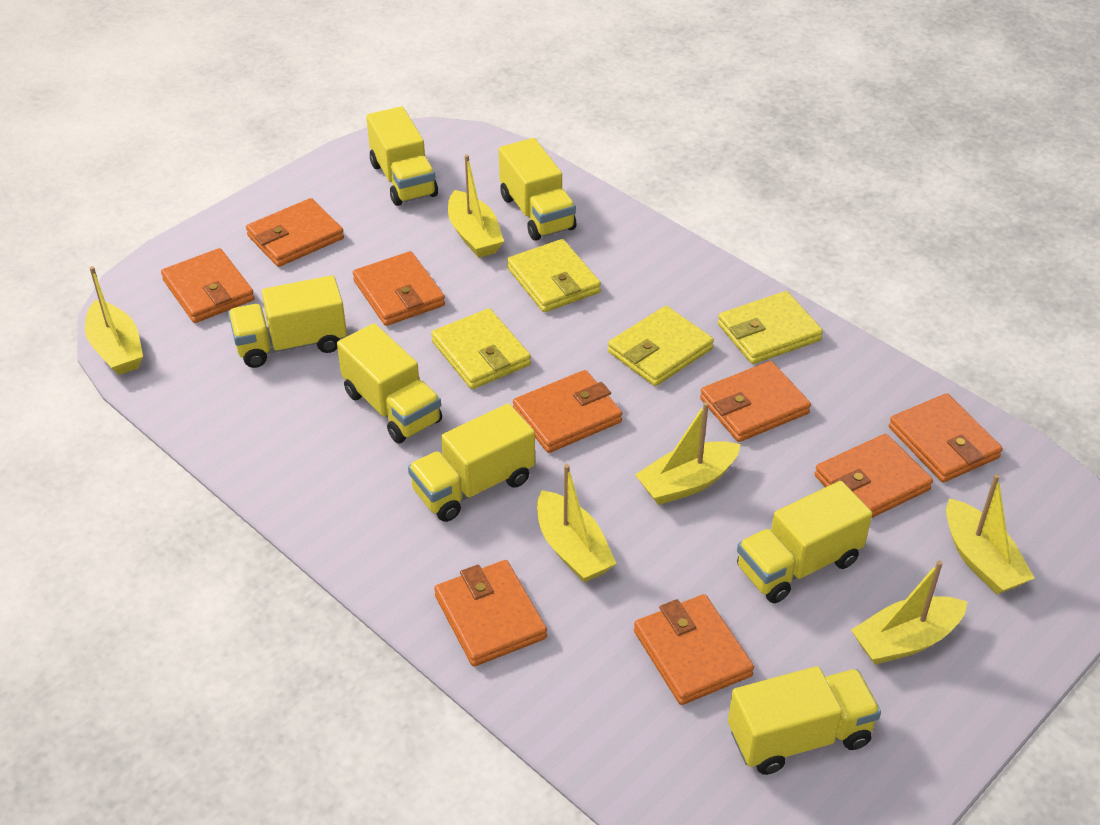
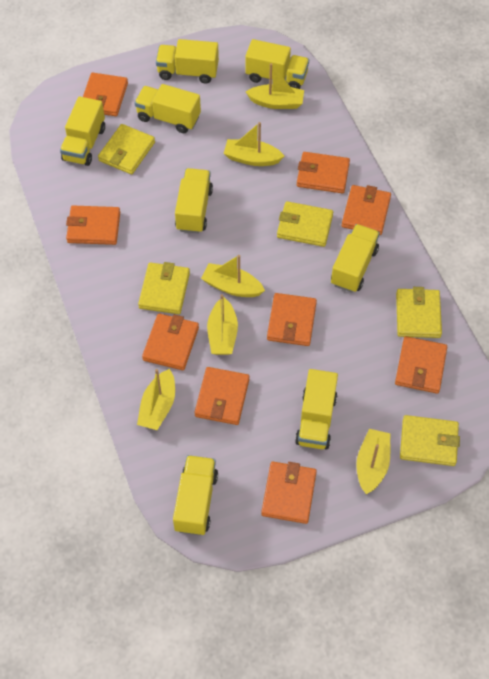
yellow truck: [228,275,347,368] [337,323,442,443] [366,106,438,206] [408,403,535,522] [499,138,576,241] [728,666,881,775] [737,481,872,603] = 7 -> [60,96,105,166] [135,84,201,133] [156,39,219,84] [173,455,218,536] [175,168,213,233] [245,39,309,89] [295,369,338,450] [331,224,380,293] = 8
yellow wallet: [431,308,531,389] [507,239,601,312] [608,306,714,386] [718,291,823,364] = 4 -> [98,124,155,174] [138,262,190,314] [277,201,333,247] [396,287,442,338] [400,415,460,466] = 5

